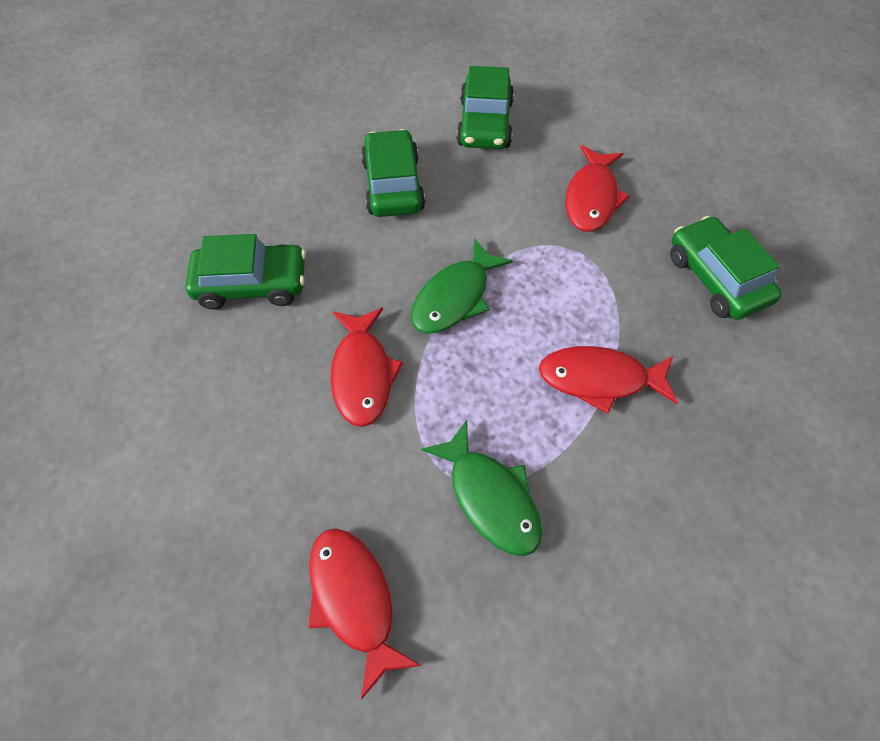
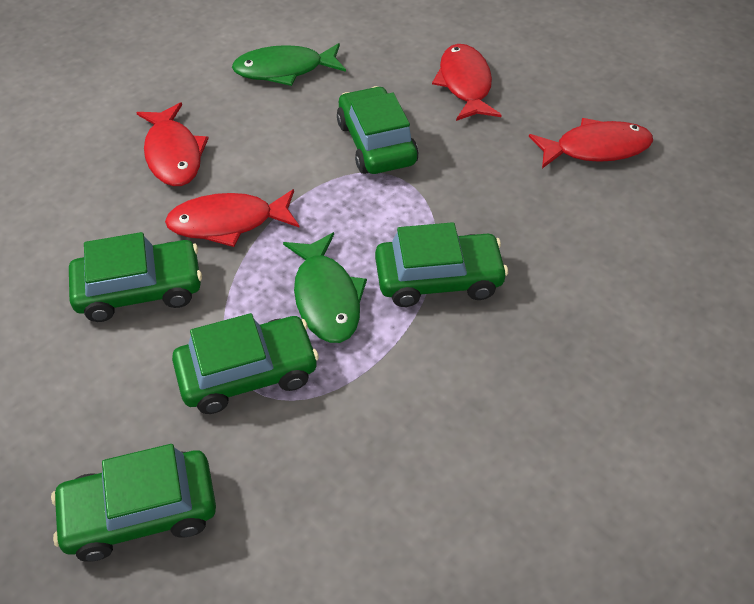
green car: [185,234,306,310] [361,129,425,217] [457,66,514,149] [670,216,782,320] = 4 -> [51,444,216,562] [69,232,202,322] [172,313,319,414] [337,86,418,174] [375,222,508,307] = 5

